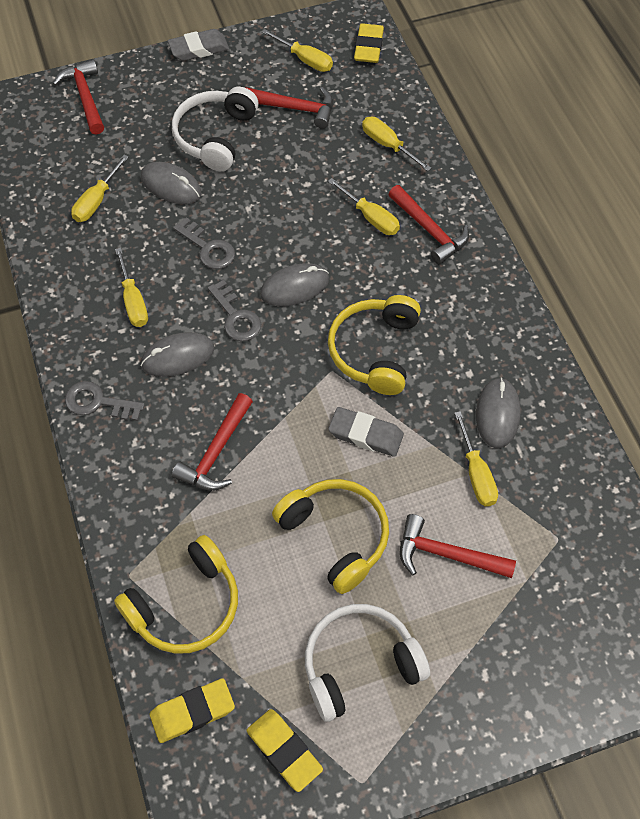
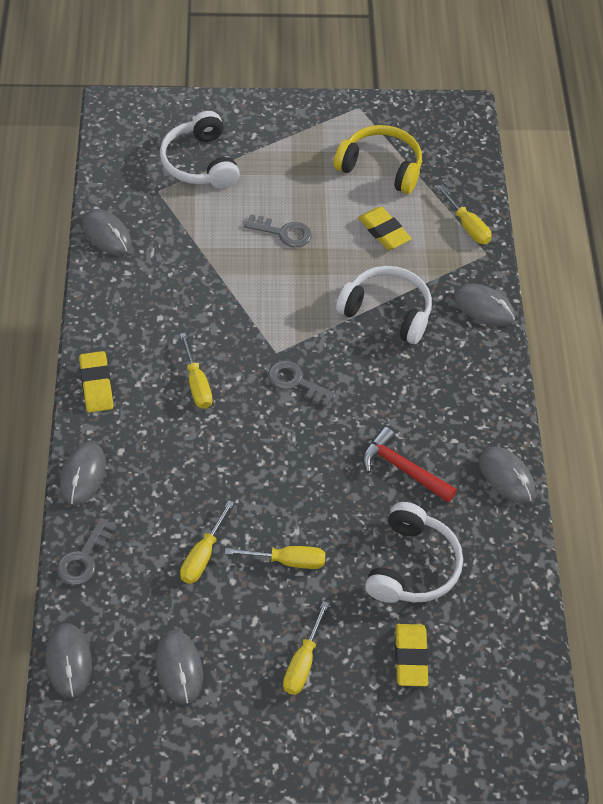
grey eraser: [168,29,229,61] [328,407,404,457] = 2 -> none = 0
grey mouse: [140,332,214,377] [141,162,202,204] [260,263,329,306] [476,378,521,448] = 4 -> [45,623,92,698] [60,442,106,506] [82,209,132,255] [155,630,203,704] [453,283,515,326] [479,446,535,504] = 6
red hammer: [53,59,104,135] [172,393,253,491] [246,87,333,129] [388,185,469,264] [400,514,516,578] = 5 -> [362,427,457,503] = 1
white headphones: [172,87,259,171] [305,604,430,722] = 2 -> [160,111,240,189] [336,266,432,344] [365,502,463,603] = 3
yellow headphones: [114,535,238,654] [272,479,389,594] [328,295,421,395] = 3 -> [334,125,422,194] = 1
yellow screwdriver: [71,155,129,222] [115,248,148,327] [262,29,333,72] [328,178,400,235] [362,117,431,171] [455,411,498,506] = 6 -> [180,333,212,409] [180,500,234,584] [225,546,325,569] [283,601,329,695] [436,185,492,244] = 5

